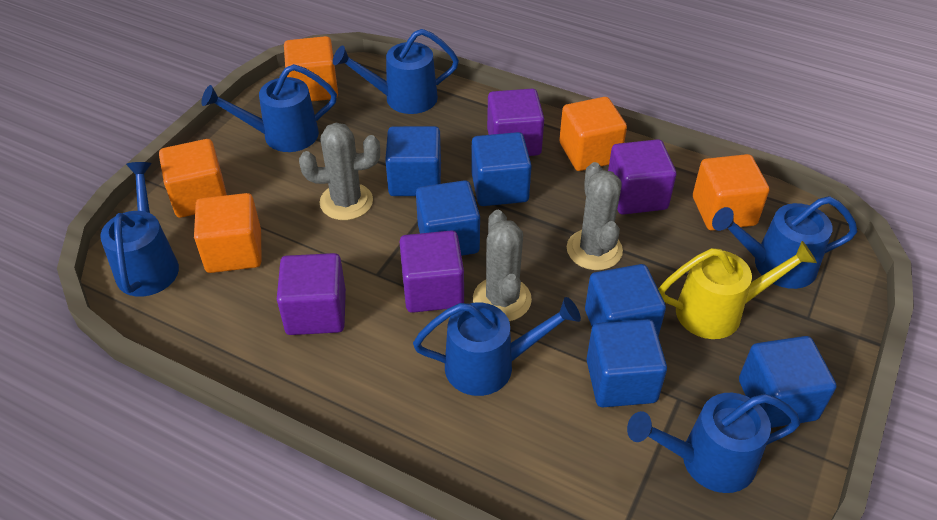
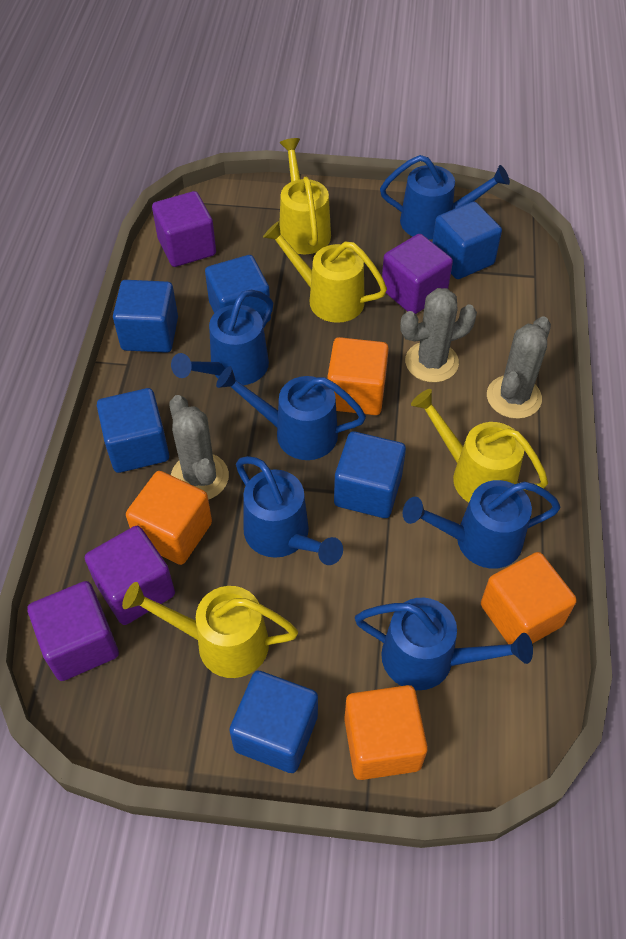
orange cube: [159,139,227,218] [194,193,262,273] [284,36,338,101] [559,97,627,171] [693,154,769,231] = 5 -> [126,471,212,565] [327,337,389,415] [344,685,428,780] [481,552,577,644] = 4
yellow watering can: [658,241,817,339] = 1 -> [122,582,298,678] [263,221,387,323] [279,138,331,254] [411,389,548,503] = 4

